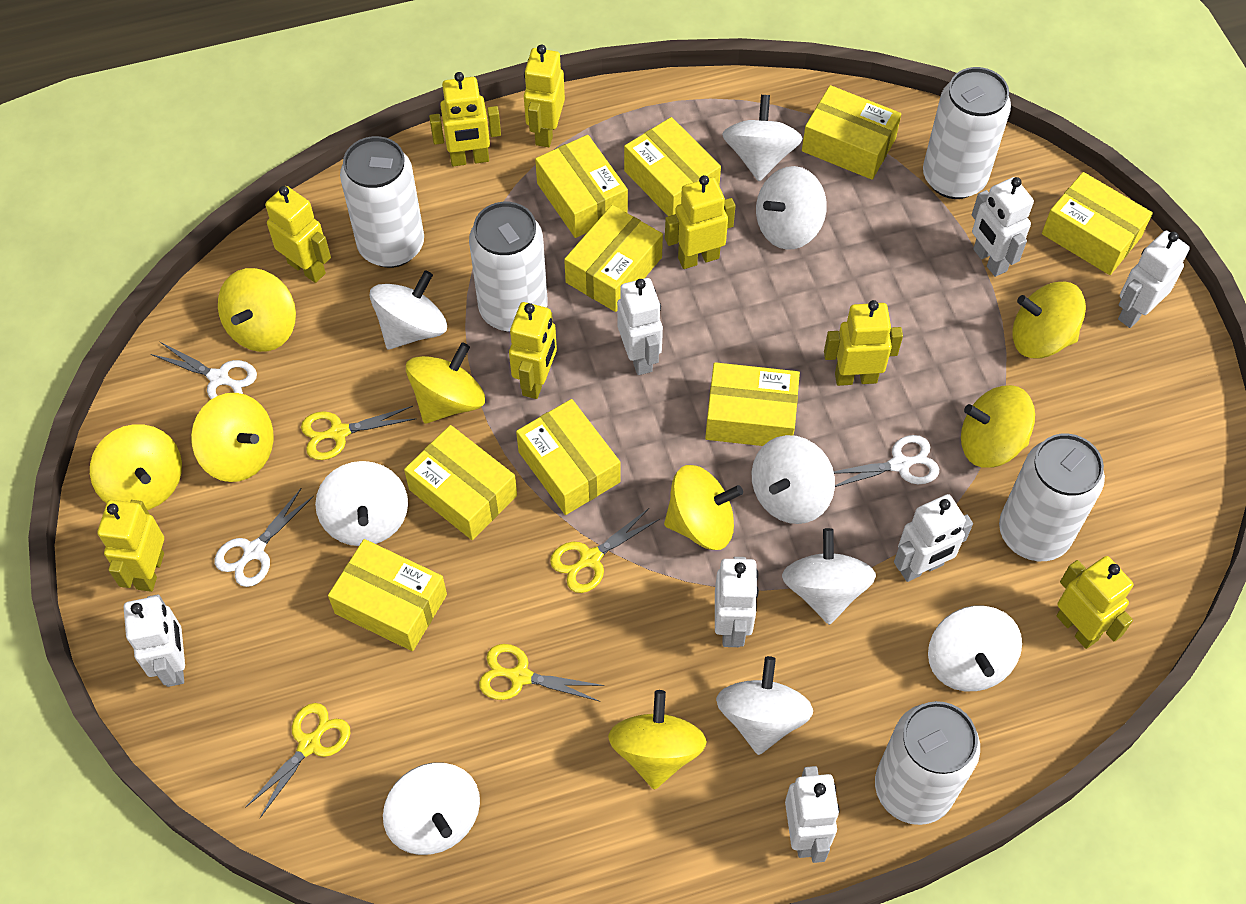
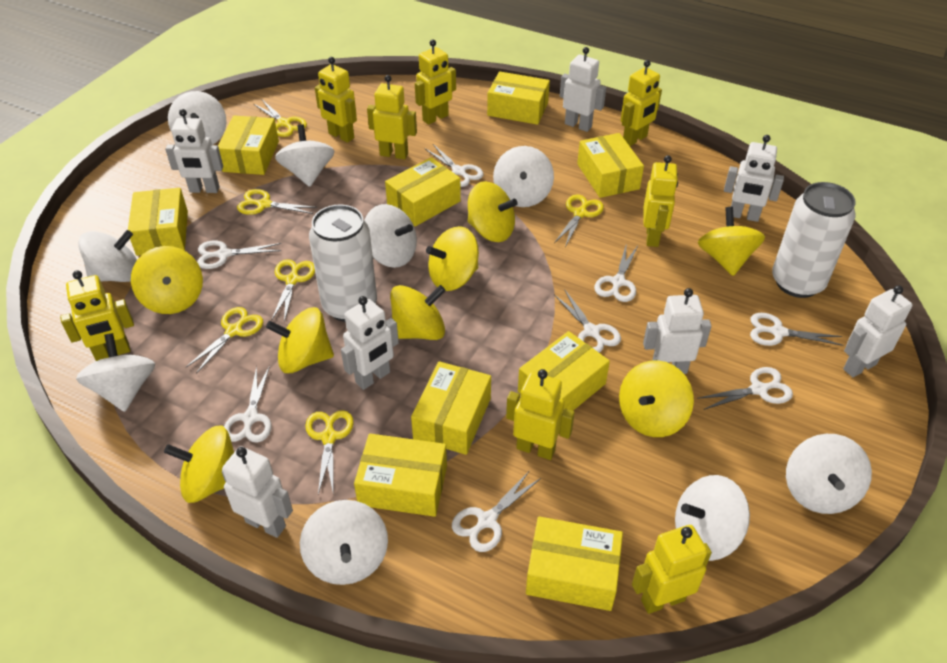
white can: [340,136,424,268] [469,202,548,332] [875,701,980,825] [923,67,1011,199] [999,434,1105,561] = 5 -> [309,204,377,322] [772,182,856,298] = 2
white scissors: [151,341,257,399] [215,489,314,587] [833,435,939,487] = 3 -> [197,241,281,269] [224,365,271,443] [424,144,484,187] [452,470,541,552] [554,290,621,353] [594,243,638,302] [697,367,793,410] [750,313,843,346] = 8
yellow scissors: [245,703,350,818] [301,406,416,460] [479,644,604,701] [550,508,660,593] = 4 -> [186,307,263,374] [237,189,317,215] [254,100,307,137] [271,259,315,322] [305,410,354,494] [554,194,604,247] = 6

